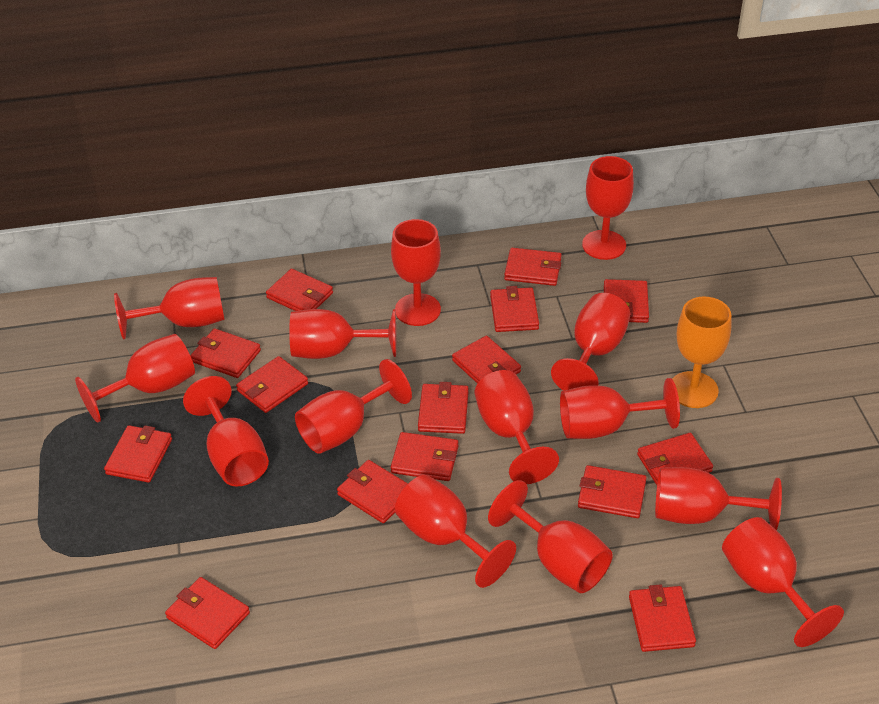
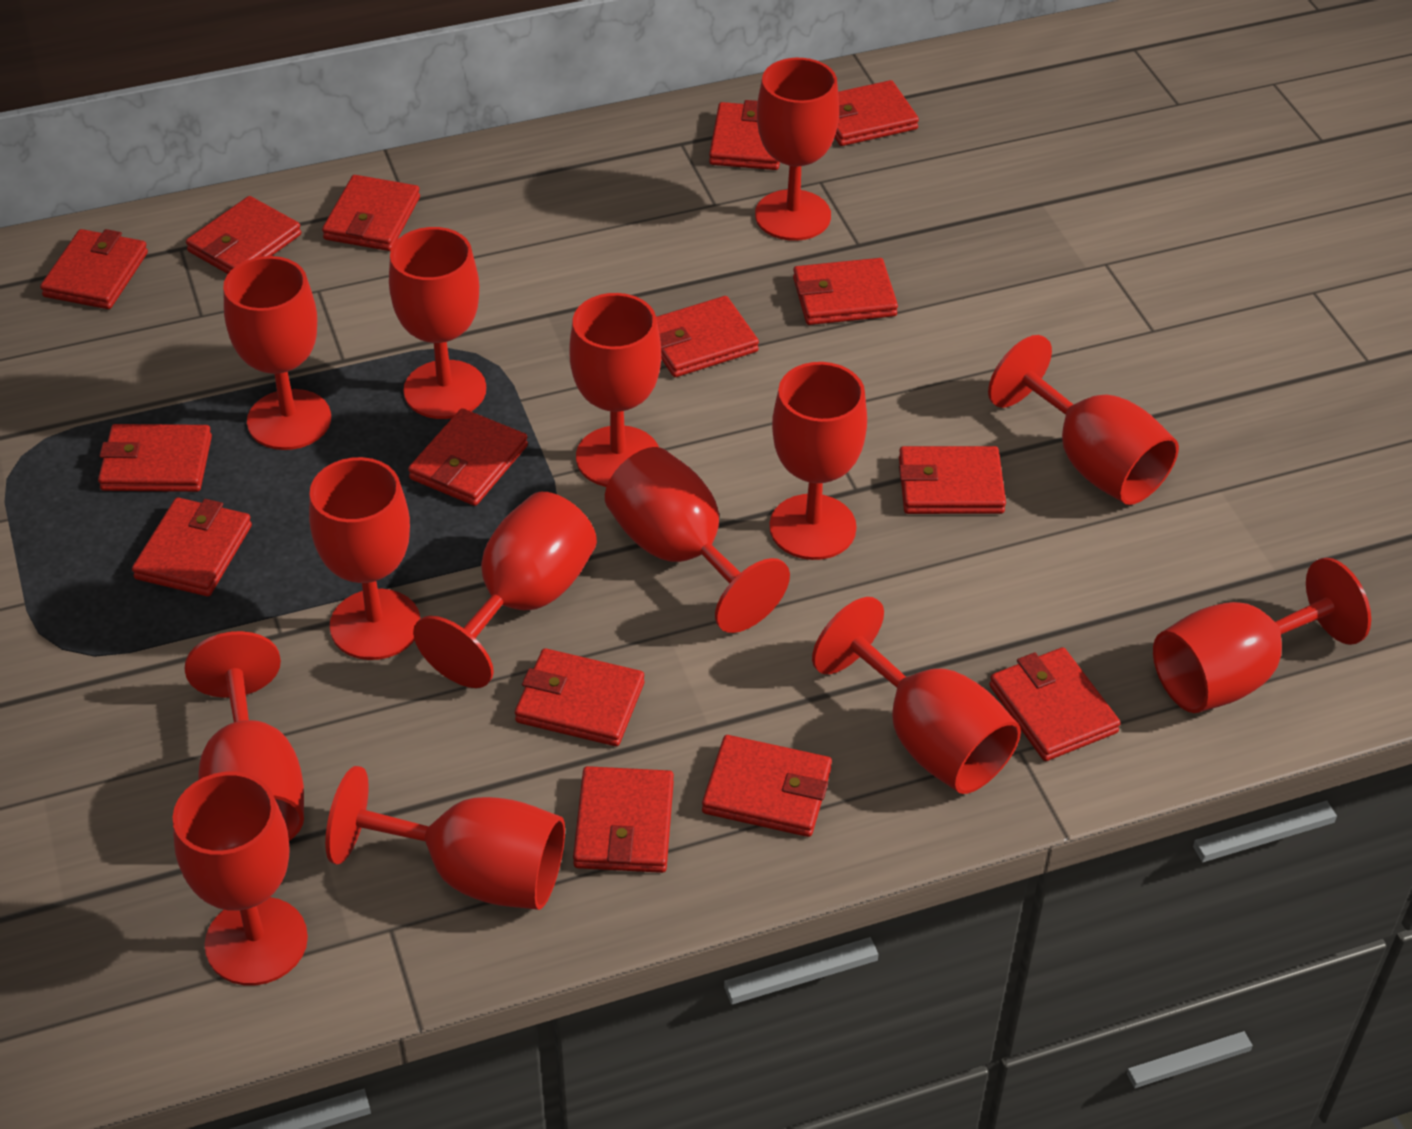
orange goblet: [672,297,731,408] = 1 -> none = 0

